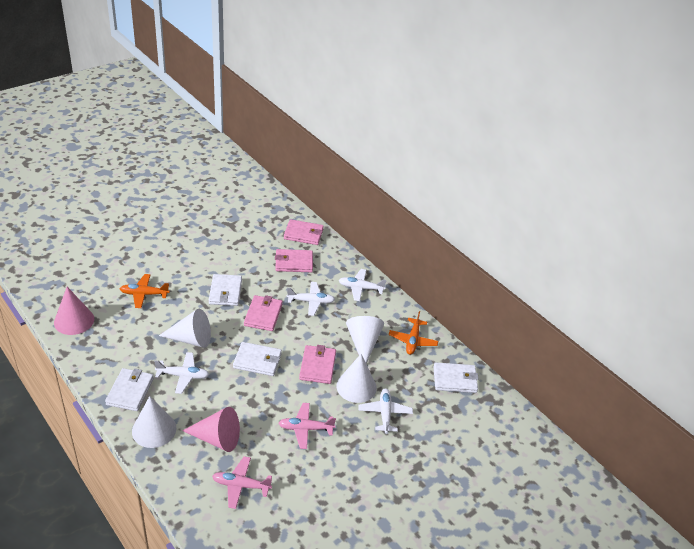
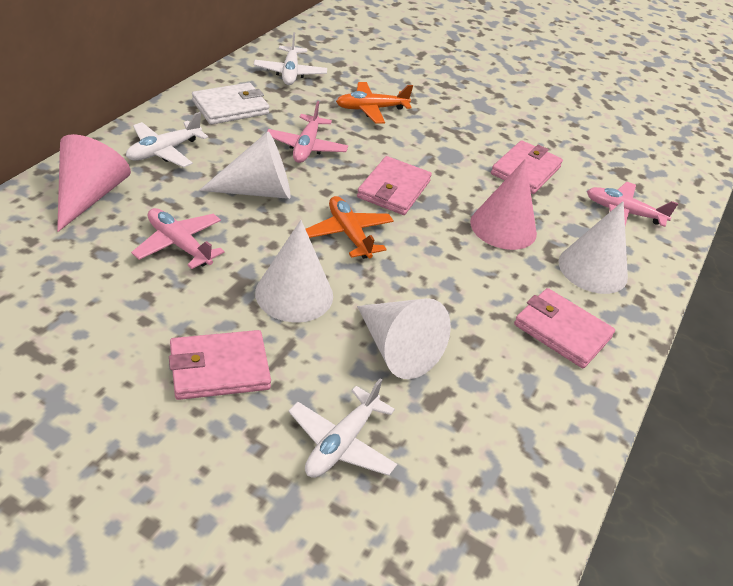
pink plane: [212,456,272,509] [278,403,336,449] = 2 -> [131,208,225,269] [267,101,348,163] [587,182,678,227] = 3
white plane: [154,352,210,394] [287,282,335,316] [339,269,387,301] [359,388,413,434] = 4 -> [126,112,208,167] [254,32,327,85] [289,378,397,478] = 3
white wallet: [105,368,154,411] [209,274,242,306] [233,342,282,376] [433,362,479,393] = 4 -> [192,83,269,125] = 1

